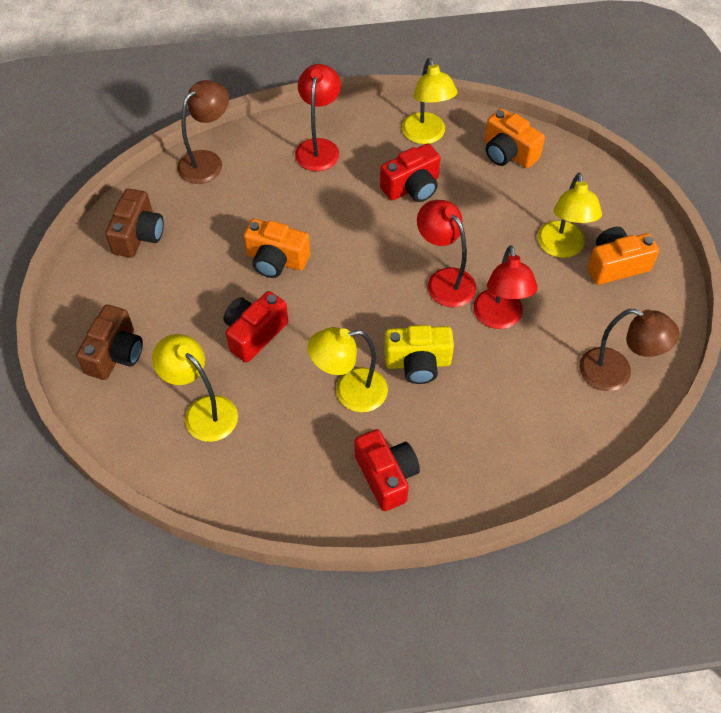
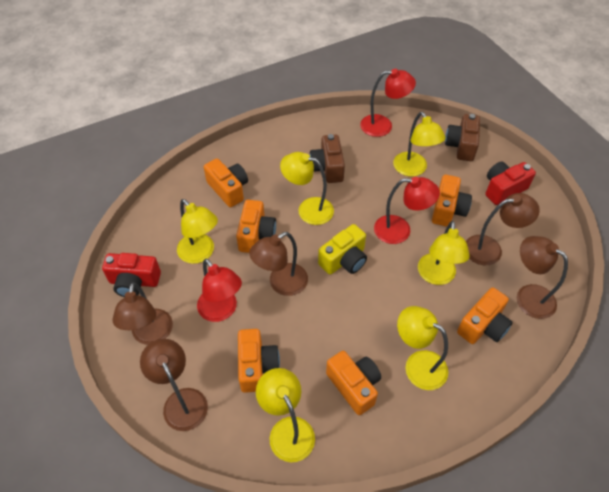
brown lamp: [177,80,229,184] [579,309,680,391] = 2 -> [112,282,173,345] [140,339,208,431] [249,232,308,296] [466,193,540,265] [517,236,568,319] = 5
orange camera: [244,219,310,278] [485,108,545,168] [587,227,659,285] = 3 -> [204,159,248,207] [236,200,276,253] [238,329,280,393] [326,351,381,415] [432,174,472,227] [457,287,513,344] = 6
red camera: [224,291,288,363] [354,429,420,511] [380,144,441,202] = 3 -> [102,253,161,297] [485,161,536,205] = 2
yellow lamp: [152,334,238,442] [307,327,388,412] [402,58,457,144] [537,173,602,258] = 4 -> [177,199,218,264] [256,368,315,462] [280,152,334,225] [393,112,445,177] [397,306,448,390] [418,221,470,285] = 6

